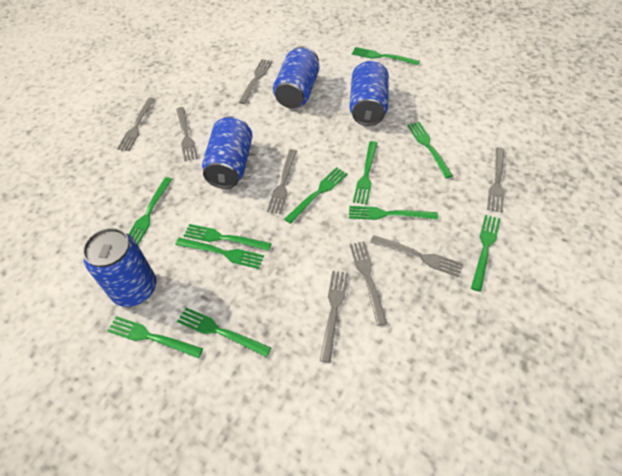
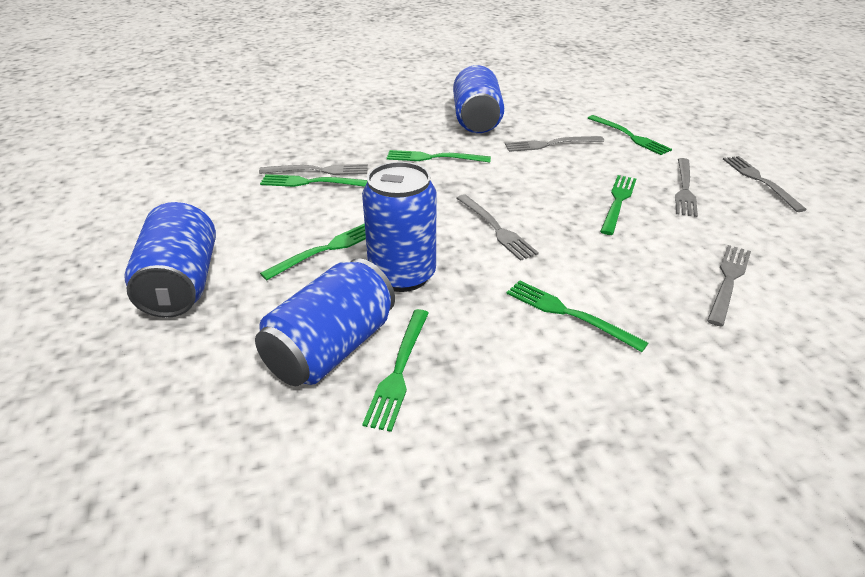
green fork: [107,316,203,358] [129,177,172,245] [175,238,264,269] [177,308,271,357] [183,224,272,251] [284,167,347,224] [349,206,438,220] [352,47,420,65] [353,141,377,205] [407,122,453,178] [471,215,501,292] = 11 -> [260,174,367,187] [260,223,366,280] [362,309,429,432] [387,150,491,163] [506,280,648,352] [588,115,672,155] [600,175,636,235] = 7
grey fork: [117,98,155,151] [176,107,198,161] [239,59,272,104] [267,149,297,214] [320,271,348,363] [350,241,387,326] [370,235,463,277] [487,147,505,213] = 8 -> [259,164,368,175] [457,194,539,261] [505,136,604,152] [675,158,698,217] [707,245,751,326] [723,156,807,212] = 6

